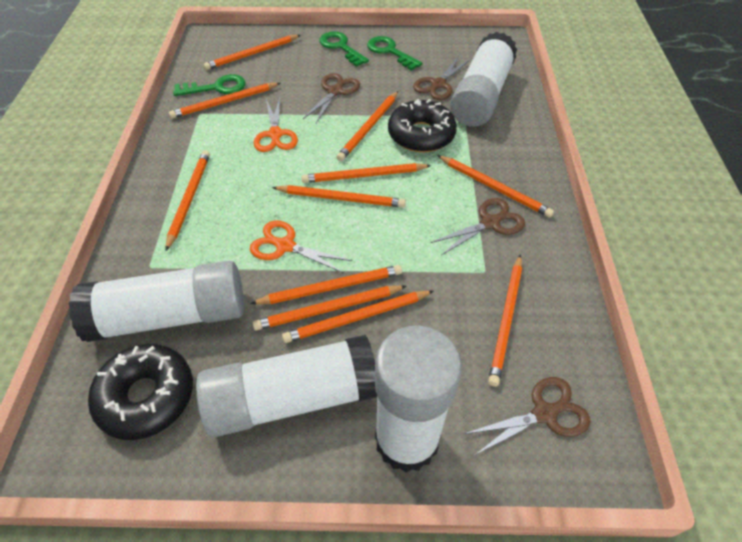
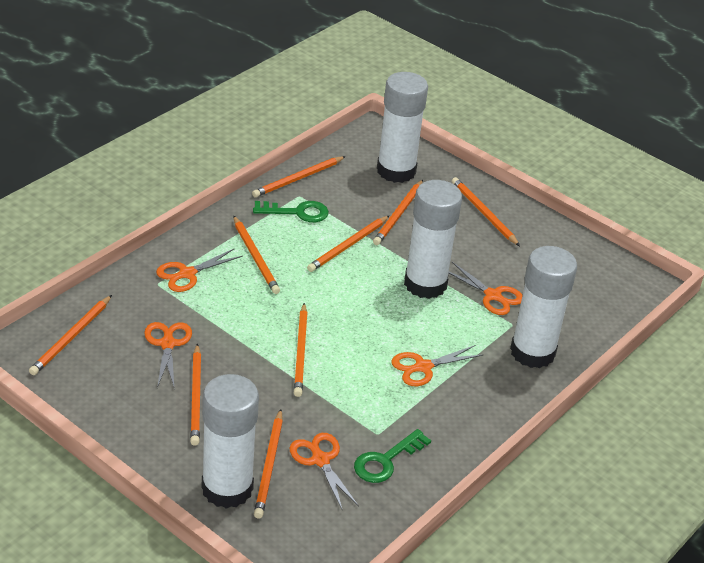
black donut: [88,344,193,440] [388,99,457,153] = 2 -> none = 0
brown scissors: [303,73,360,123] [413,56,471,100] [431,198,525,255] [464,377,591,456] = 4 -> none = 0
green key: [173,74,246,96] [319,31,369,67] [367,36,422,70] = 3 -> [253,201,329,222] [354,429,431,483] = 2
orange pencil: [166,150,210,251] [169,83,280,119] [204,35,301,70] [250,265,402,304] [252,285,407,331] [272,185,406,208] [282,291,434,343] [302,163,431,183] [337,91,398,161] [437,155,554,217] [488,254,522,387] = 11 -> [29,295,112,375] [190,344,201,446] [233,216,280,294] [252,156,346,197] [254,409,283,518] [294,303,308,397] [307,216,389,272] [373,180,423,245] [452,177,520,246] = 9
orange scissors: [250,221,352,274] [254,98,298,152] = 2 -> [144,322,192,388] [156,249,243,292] [290,433,359,511] [391,345,483,386] [448,262,523,315] = 5

